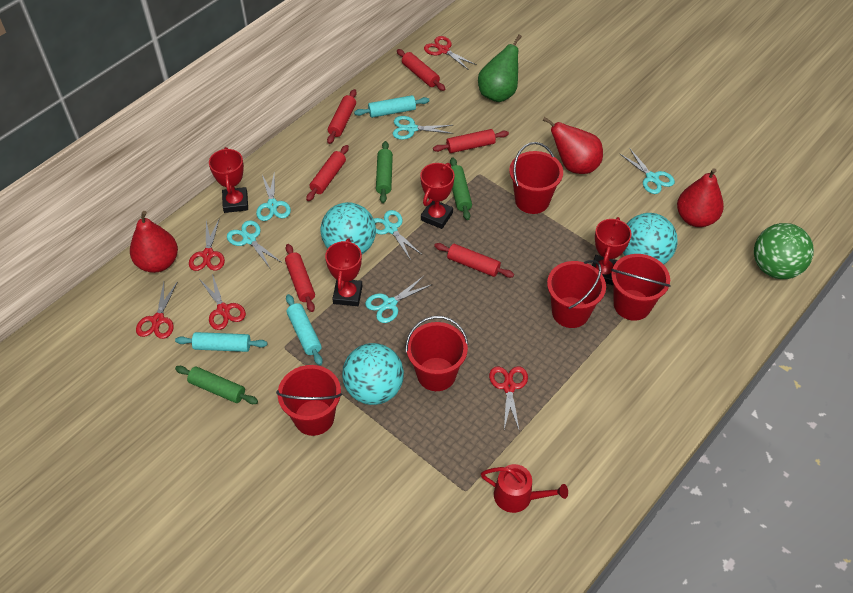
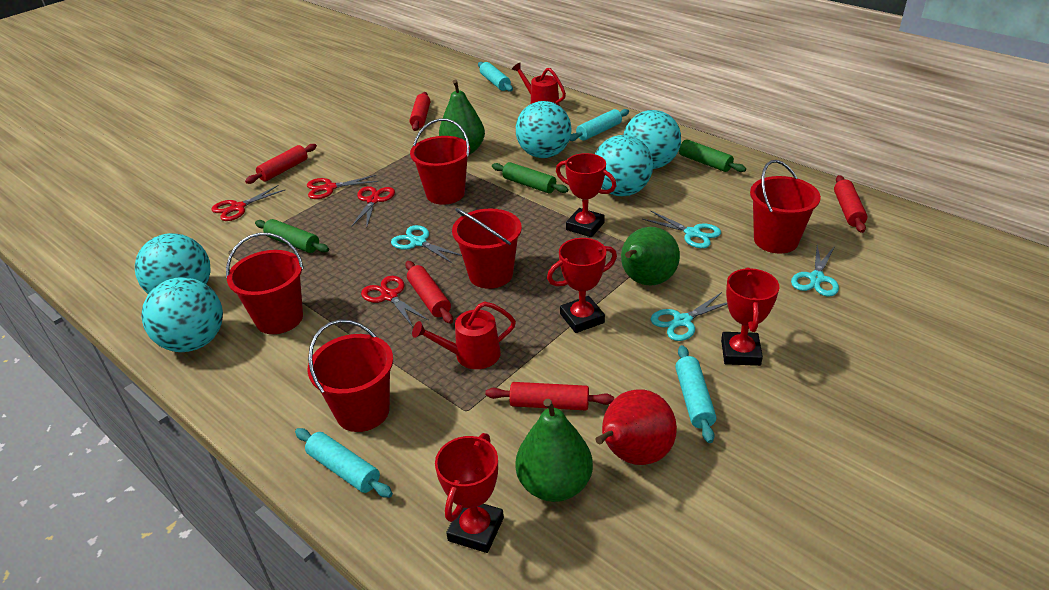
green ball: [754,223,814,279] = 1 -> none = 0
green pear: [478,34,522,102] = 1 -> [439,79,485,155] [515,399,593,502] [621,227,680,286] = 3
red pear: [130,211,178,273] [543,117,603,174] [677,168,724,227] = 3 -> [595,389,677,465] = 1
red rolling pin: [285,244,315,312] [306,145,349,201] [327,89,357,144] [397,49,445,91] [433,129,509,153] [434,243,514,278] = 6 -> [245,144,317,184] [405,261,453,324] [410,92,430,131] [485,382,614,410] [834,175,867,233] = 5
red scissors: [136,281,178,339] [189,220,225,271] [199,274,246,330] [424,36,477,70] [489,367,528,432] = 5 -> [212,185,285,221] [307,175,378,199] [351,186,395,228] [361,276,429,327] = 4
red watering can: [481,464,568,513] = 1 -> [412,302,516,369] [512,63,566,106] = 2
turquoise ball: [320,202,376,254] [342,343,404,405] [623,213,678,265] = 3 -> [135,233,211,294] [141,277,223,352] [516,101,571,158] [595,135,653,196] [624,110,681,169] = 5
turquoise rolling pin: [175,332,267,352] [286,294,323,365] [354,95,430,118] = 3 -> [295,428,393,498] [478,62,513,92] [569,109,629,141] [675,345,716,443] = 4
turquoise scissors: [227,220,281,268] [256,171,291,221] [365,276,431,323] [374,210,422,260] [393,116,453,140] [619,148,675,194] = 6 -> [391,225,462,263] [643,211,721,248] [650,292,727,341] [791,245,839,297] = 4

